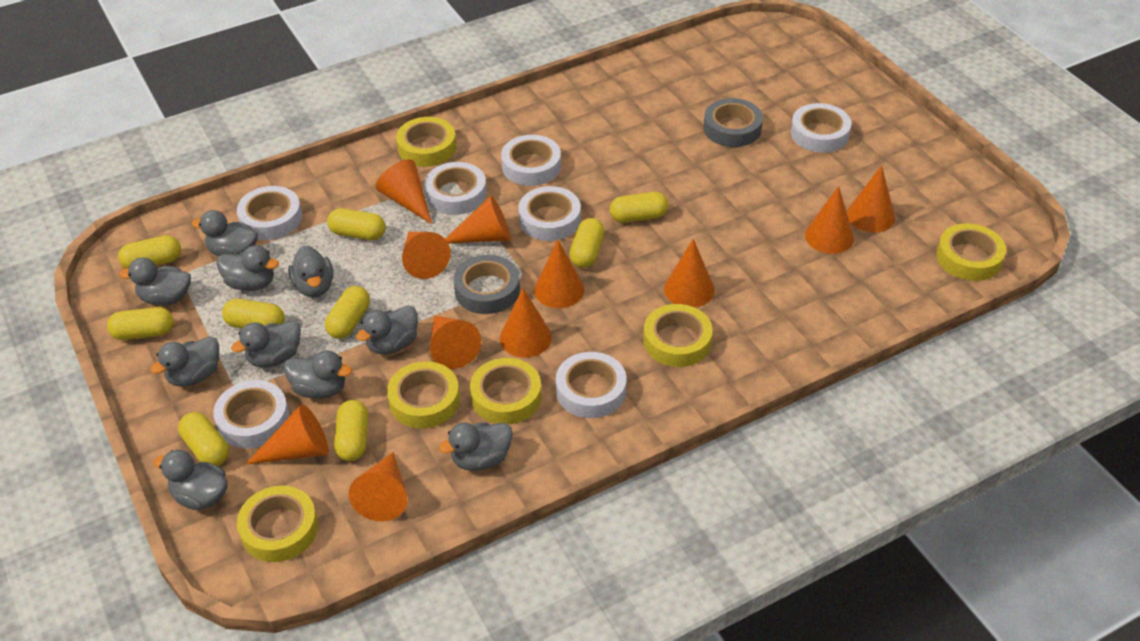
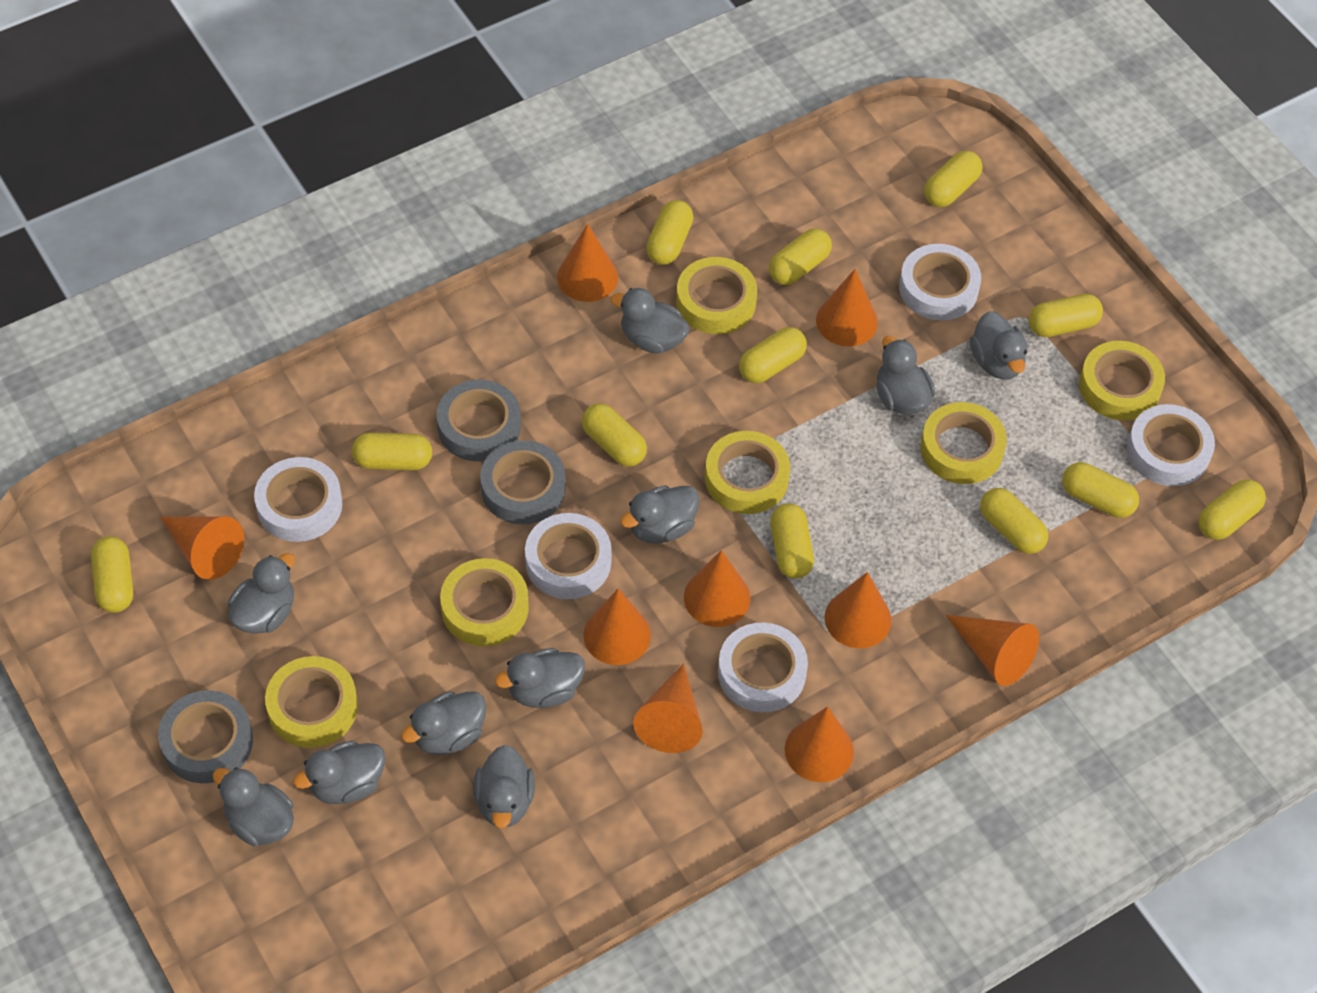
grey tape: [453,255,520,314] [704,98,763,147] = 2 -> [158,690,253,783] [437,380,521,461] [480,440,566,524] = 3
orange cone: [245,404,329,465] [349,452,407,521] [376,159,432,224] [402,232,451,279] [430,315,481,369] [445,195,511,244] [500,288,552,358] [534,240,584,308] [664,239,715,307] [805,186,854,254] [847,165,895,233] = 11 -> [160,516,244,580] [557,224,618,302] [583,588,651,665] [633,664,703,753] [684,550,750,627] [785,706,854,782] [816,269,878,346] [824,572,892,648] [946,615,1039,686] = 9
white tape: [213,380,290,449] [237,186,302,240] [425,162,487,215] [501,135,561,186] [518,186,581,241] [556,352,627,418] [791,103,852,153] = 7 -> [254,457,342,542] [525,513,612,599] [718,623,808,712] [899,244,981,321] [1127,404,1215,486] = 5
yellow capsule: [107,307,174,340] [118,235,181,268] [178,412,229,466] [222,299,285,328] [325,286,370,339] [327,208,386,240] [334,400,368,461] [569,218,605,268] [610,192,668,223] = 9 -> [91,536,133,613] [352,433,432,470] [582,403,647,466] [646,200,694,265] [739,327,807,383] [769,228,832,285] [770,503,814,579] [924,151,982,207] [980,488,1048,554] [1029,294,1103,337] [1062,462,1139,518] [1199,479,1266,540] = 12

